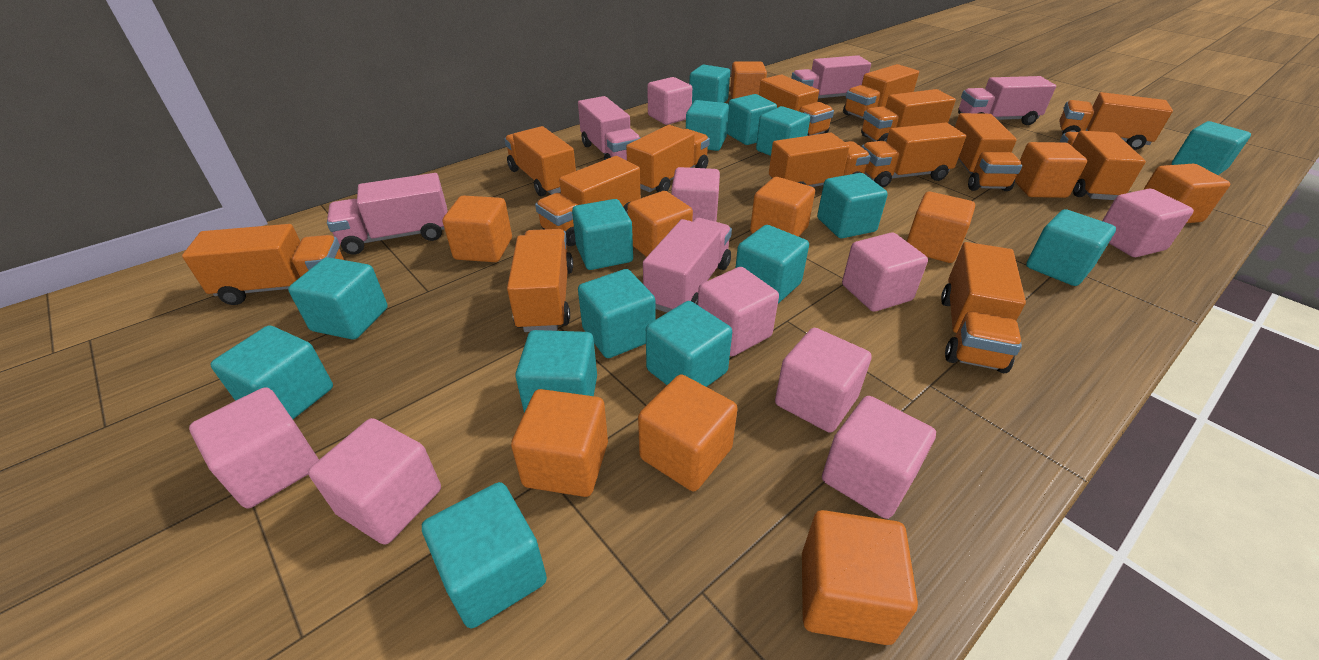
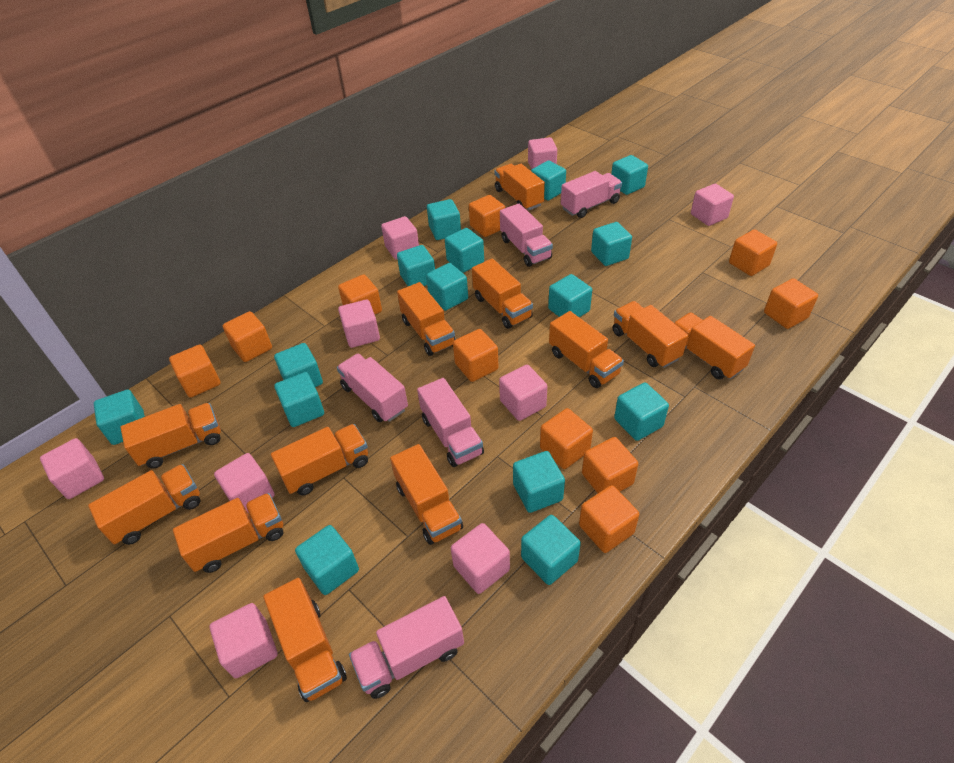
orange truck: [182,224,344,305] [504,126,576,197] [507,229,573,332] [535,156,641,246] [626,125,710,192] [759,74,834,136] [769,133,871,187] [843,64,919,119] [861,89,956,142] [862,123,966,188] [941,242,1026,373] [955,113,1022,191] [1059,92,1173,150] [1060,131,1146,200] = 14 -> [88,464,200,545] [120,403,221,468] [173,493,283,573] [263,578,347,702] [271,424,368,496] [390,444,463,545] [397,282,456,356] [472,258,533,329] [495,164,545,211] [549,311,624,388] [613,301,688,368] [674,313,755,379] = 12

